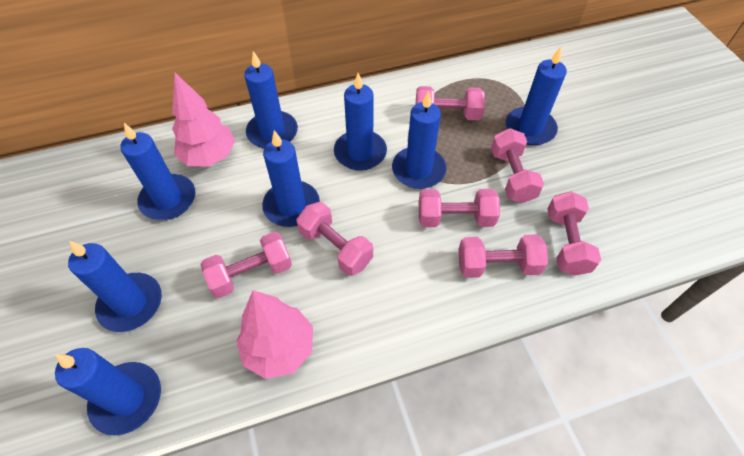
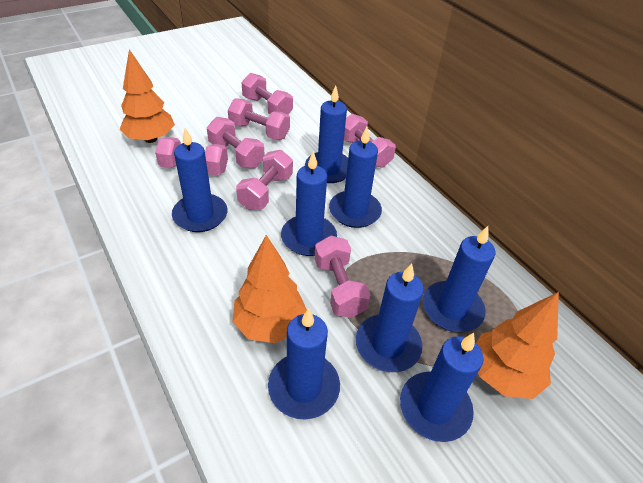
orange tree: none = 0 -> [119,49,175,143] [232,235,307,343] [476,292,559,399] = 3
pink tree: [172,73,235,167] [236,290,313,379] = 2 -> none = 0

